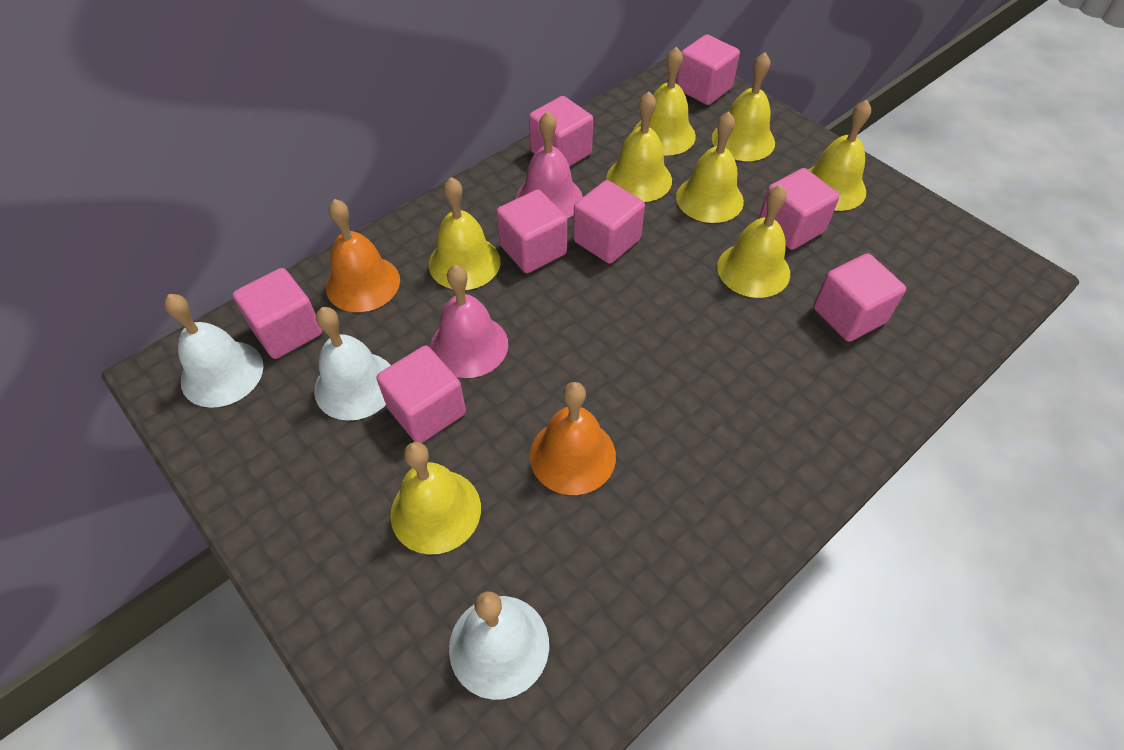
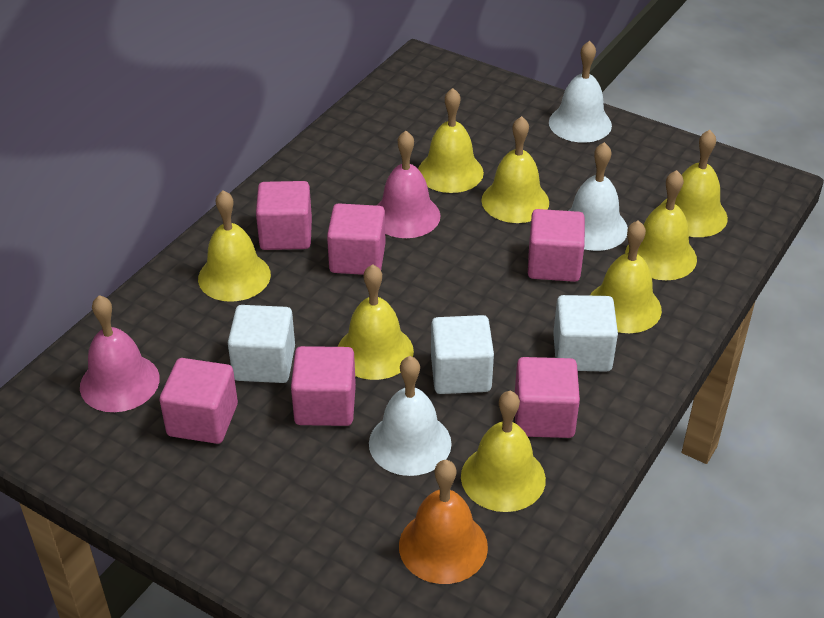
orange bell: [326,199,400,312] [530,382,616,495] = 2 -> [399,460,488,584] = 1
pink cube: [233,268,322,359] [376,346,466,443] [496,190,567,273] [529,96,593,167] [573,180,645,264] [676,35,740,105] [759,168,840,250] [813,253,906,342] = 8 -> [160,358,238,444] [256,181,312,250] [291,346,356,426] [327,203,386,275] [515,357,580,438] [528,209,585,282] = 6
white cube: none = 0 -> [228,305,295,383] [431,315,494,394] [553,295,618,372] = 3

